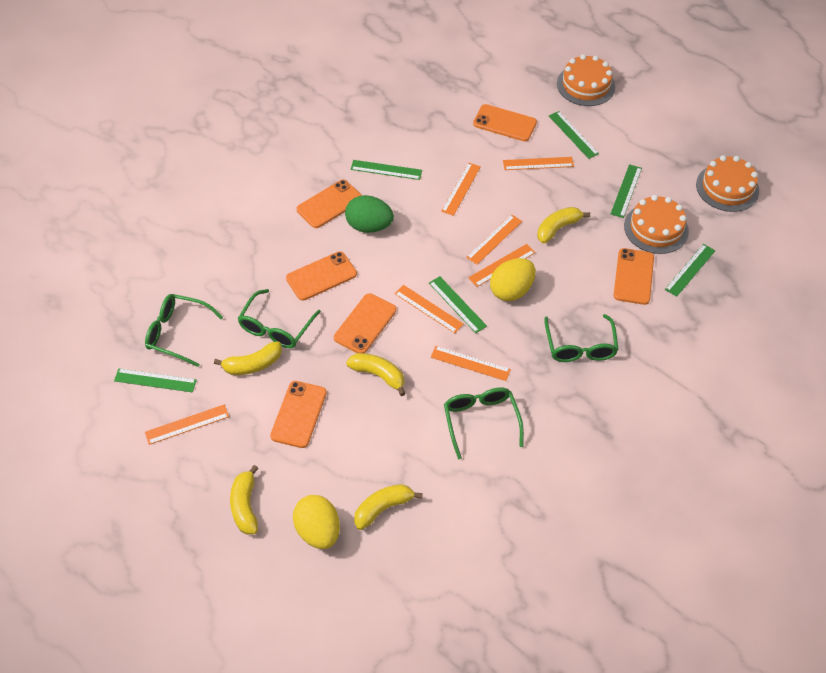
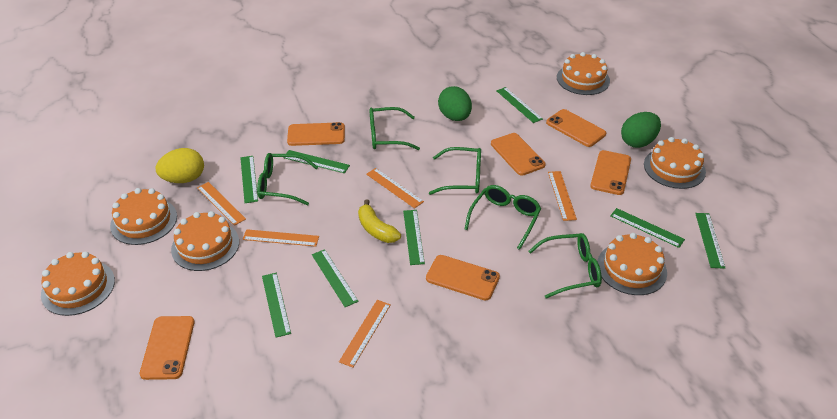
green egg: [345,195,394,233] = 1 -> [438,86,472,121] [621,112,661,148] = 2
green glasses: [145,294,223,367] [237,289,321,348] [444,387,524,459] [544,314,619,362] = 4 -> [257,153,318,206] [370,107,420,150] [429,147,481,195] [464,185,541,250] [528,233,602,299] = 5
green ruler: [114,368,197,393] [351,160,422,180] [429,276,487,333] [549,111,599,159] [611,164,642,218] [665,244,715,297] = 6 -> [240,156,258,203] [262,273,291,338] [283,150,350,173] [312,249,359,307] [403,210,425,265] [496,87,543,123] [610,208,685,248] [695,213,725,269] = 8
orange cake: [557,54,615,106] [624,195,689,254] [696,155,759,212] = 3 -> [41,251,115,316] [110,188,177,245] [171,211,239,271] [557,52,610,95] [597,233,667,295] [644,137,706,189] = 6
orange ruler: [145,405,229,445] [394,285,464,333] [431,346,511,381] [441,163,481,216] [466,214,522,265] [468,244,536,287] [503,157,574,170] = 7 -> [197,182,246,226] [243,229,319,247] [339,300,391,368] [366,168,424,208] [548,171,577,221] = 5
yellow banana: [214,341,282,375] [230,465,259,534] [346,353,406,396] [354,484,423,530] [537,207,590,244] = 5 -> [358,199,401,243] = 1
yellow egg: [293,495,340,549] [490,258,535,301] = 2 -> [156,148,204,183] = 1

